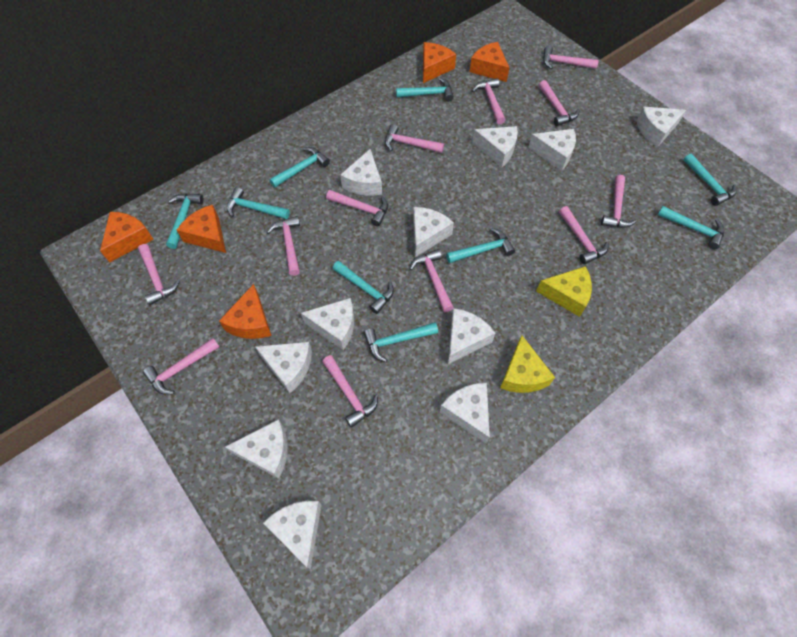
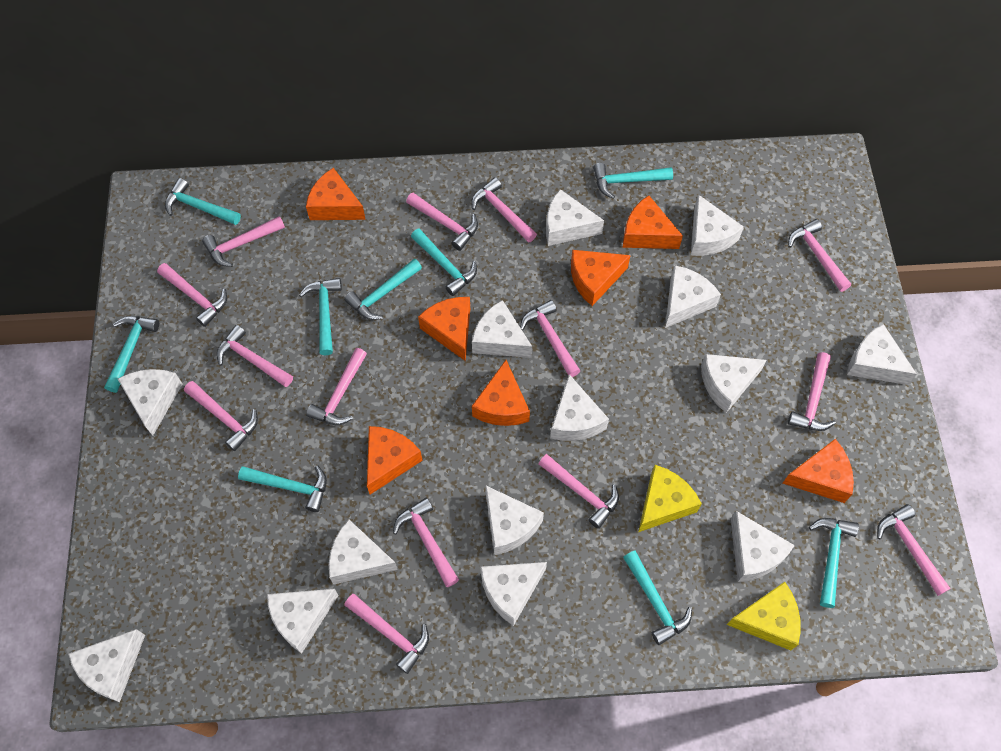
orange cheese: [100,212,154,262] [177,205,226,253] [219,284,272,339] [423,42,456,83] [470,42,509,82] = 5 -> [306,168,366,220] [367,426,422,495] [418,297,470,361] [472,360,530,426] [571,250,631,306] [623,195,683,249] [783,439,854,503] = 7
pink hammer: [138,244,180,305] [143,338,219,394] [267,216,300,276] [322,355,378,428] [326,190,388,226] [385,124,444,153] [409,249,454,312] [472,78,505,124] [539,80,580,126] [543,46,599,69] [559,206,609,264] [601,175,637,228] = 12 -> [157,263,227,327] [184,381,258,451] [202,216,285,267] [217,325,293,387] [306,348,367,425] [344,594,429,674] [393,497,459,587] [406,193,478,251] [471,177,537,243] [520,300,580,377] [539,454,619,529] [788,219,851,292] [788,352,836,431] [877,504,951,596] = 14
white cheese: [225,419,288,479] [255,342,312,393] [263,501,322,569] [301,298,354,350] [340,149,382,196] [413,207,454,257] [440,383,490,443] [448,308,495,364] [472,126,518,168] [528,129,576,171] [636,107,686,147] = 11 -> [68,629,145,702] [118,369,183,436] [267,589,339,654] [329,519,398,585] [472,300,532,358] [480,562,547,626] [485,485,544,555] [546,189,604,246] [550,374,609,441] [665,265,721,328] [691,195,744,256] [701,354,767,413] [731,511,795,582] [847,324,916,385] = 14

